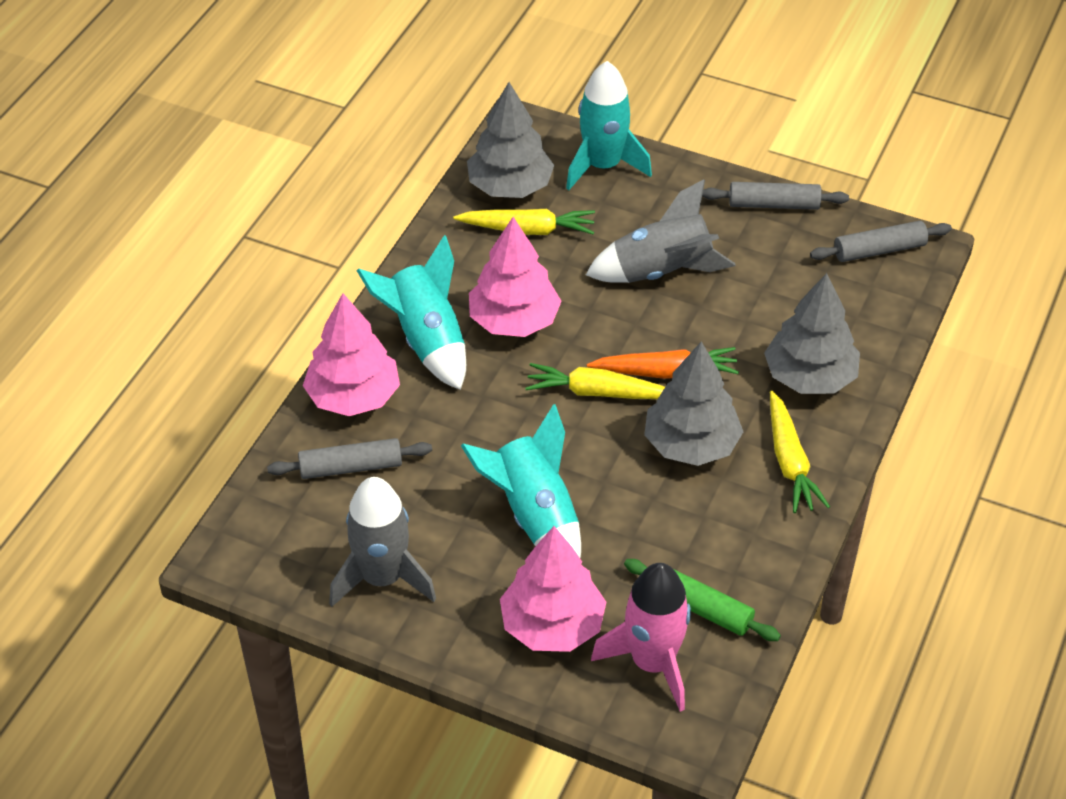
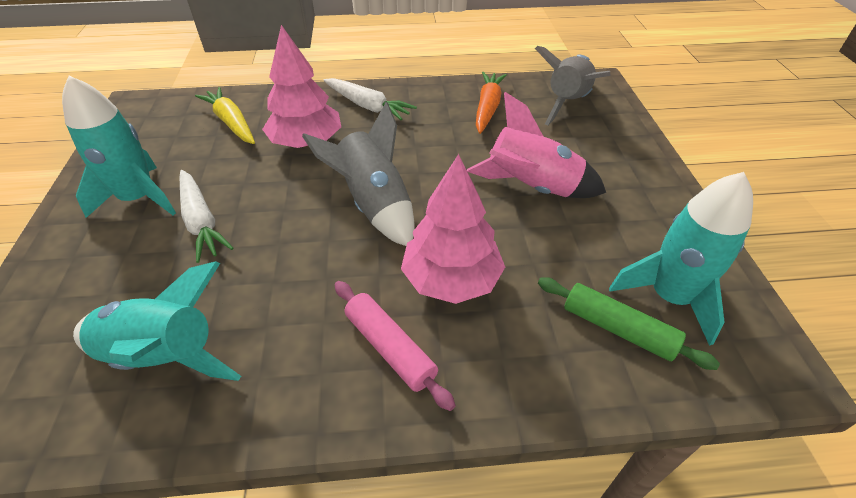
grey rolling pin: [267,438,432,479] [702,182,849,210] [810,221,952,262] = 3 -> none = 0
grey tree: [467,82,554,198] [644,342,743,466] [764,273,860,394] = 3 -> none = 0
pink rolling pin: none = 0 -> [335,281,455,411] = 1
pink tree: [303,293,400,416] [469,217,562,337] [500,526,606,652] = 3 -> [262,25,341,148] [401,154,505,304] = 2
white carrot: none = 0 -> [180,170,234,263] [324,78,417,120] = 2
yellow carrot: [454,209,595,235] [525,363,665,399] [770,390,830,513] = 3 -> [195,87,255,144] = 1

